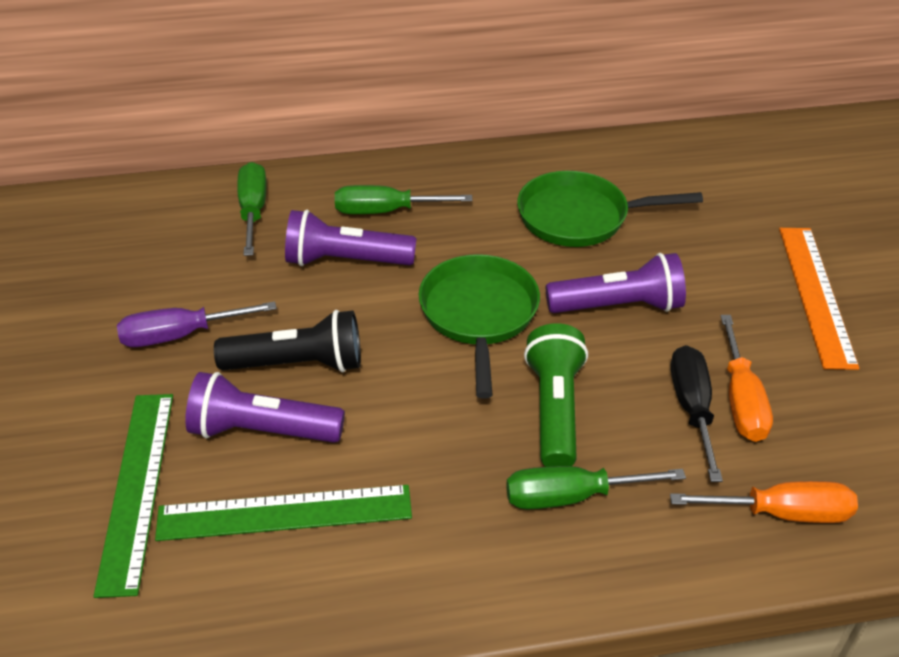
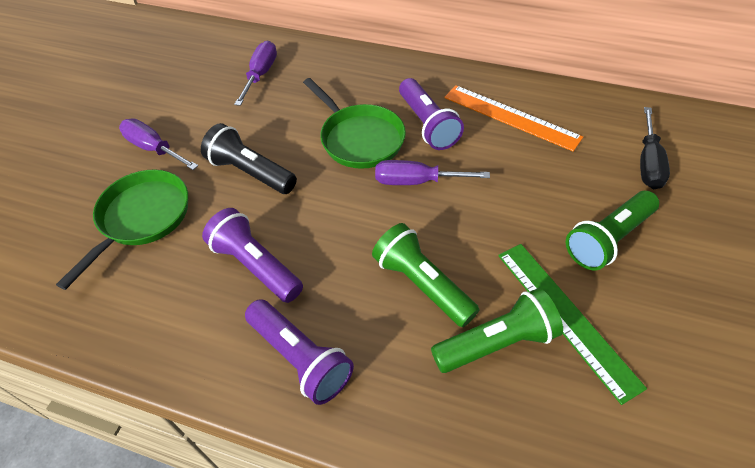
green flashlight: [524,323,588,467] = 1 -> [372,223,480,327] [431,288,563,373] [566,191,659,270] = 3
green ruler: [94,394,173,598] [155,485,412,541] = 2 -> [498,244,647,405] = 1
green screwdriver: [238,162,267,256] [335,185,473,214] [506,466,686,509] = 3 -> none = 0
orange screwdriver: [670,481,858,523] [720,315,773,442] = 2 -> none = 0
purple screwdriver: [117,301,277,347] = 1 -> [119,118,198,170] [234,41,277,106] [375,160,490,185] = 3

